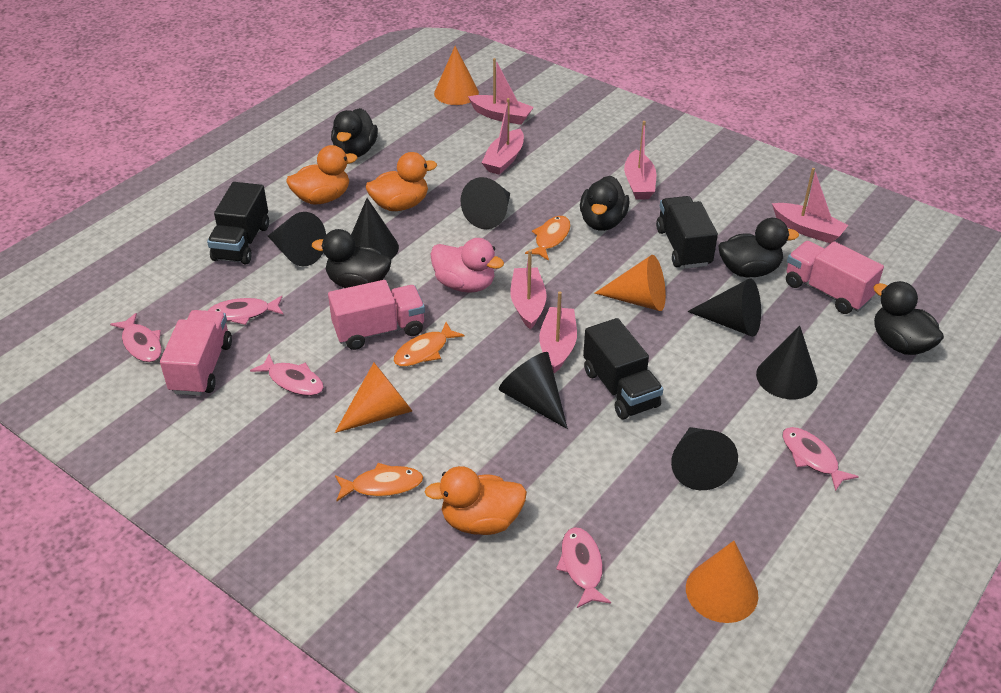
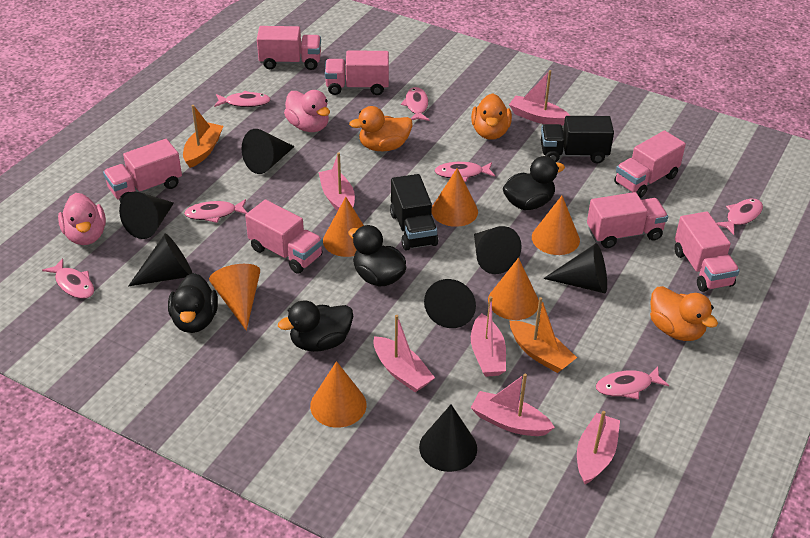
black duck: [312,229,391,288] [331,108,378,157] [580,176,630,231] [718,218,799,277] [873,281,944,355] = 5 -> [168,273,218,333] [278,300,353,352] [348,225,406,287] [503,156,565,210] = 4
black truck: [207,182,269,264] [583,318,663,420] [656,196,718,269] = 3 -> [390,174,438,251] [541,116,614,163] = 2
orange boat: none = 0 -> [183,105,223,168] [510,297,577,373] = 2
orange cone: [335,363,412,433] [434,46,479,105] [594,255,666,311] [686,541,758,623] = 4 -> [209,264,260,331] [310,361,366,428] [323,197,364,257] [431,168,478,227] [488,258,539,320] [532,196,580,255] = 6
orange fish: [335,463,423,501] [393,322,464,367] [525,216,571,261] = 3 -> none = 0
pink duck: [430,238,504,293] = 1 -> [58,193,106,245] [284,90,330,132] = 2
pink fish: [110,313,162,362] [208,296,284,325] [250,354,324,396] [556,527,611,608] [783,427,859,492] = 5 -> [42,258,94,299] [184,199,247,223] [214,90,271,107] [401,87,429,121] [435,162,495,182] [596,366,669,399] [717,199,763,235] = 7
pink truck: [160,310,232,396] [328,280,425,350] [786,241,884,314] = 3 -> [103,139,182,203] [245,199,323,274] [257,26,321,70] [325,50,389,95] [587,192,668,248] [614,130,686,198] [674,211,740,292] = 7

